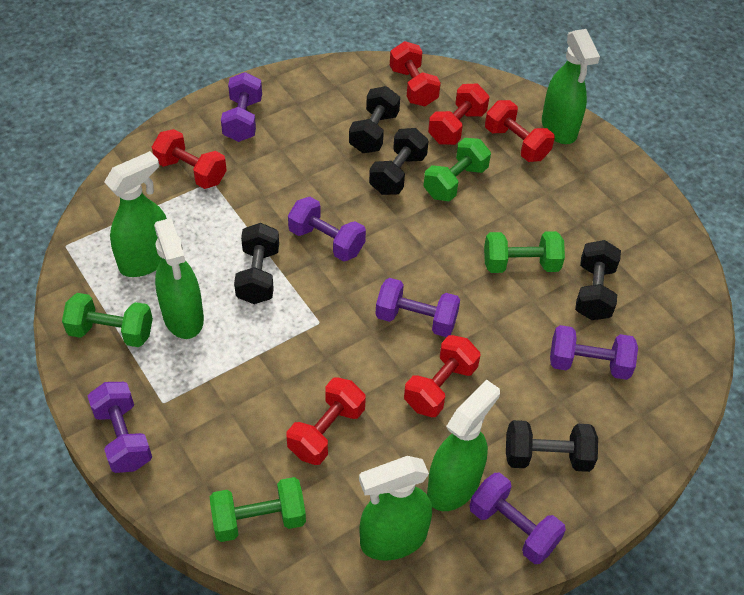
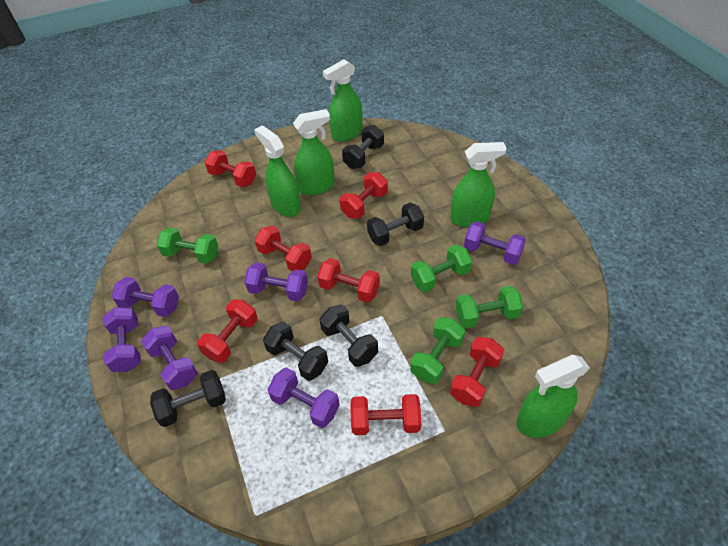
red dumbbell: [152,129,227,189] [287,377,366,465] [390,41,441,106] [404,335,481,417] [428,84,489,145] [485,100,555,162] = 6 -> [197,299,258,363] [205,150,256,187] [255,225,312,271] [317,258,380,303] [340,172,388,218] [350,394,421,435] [450,337,504,407] = 7

